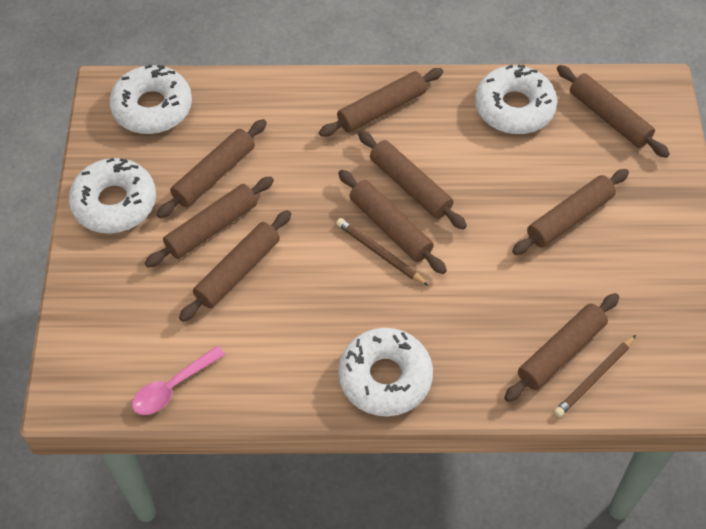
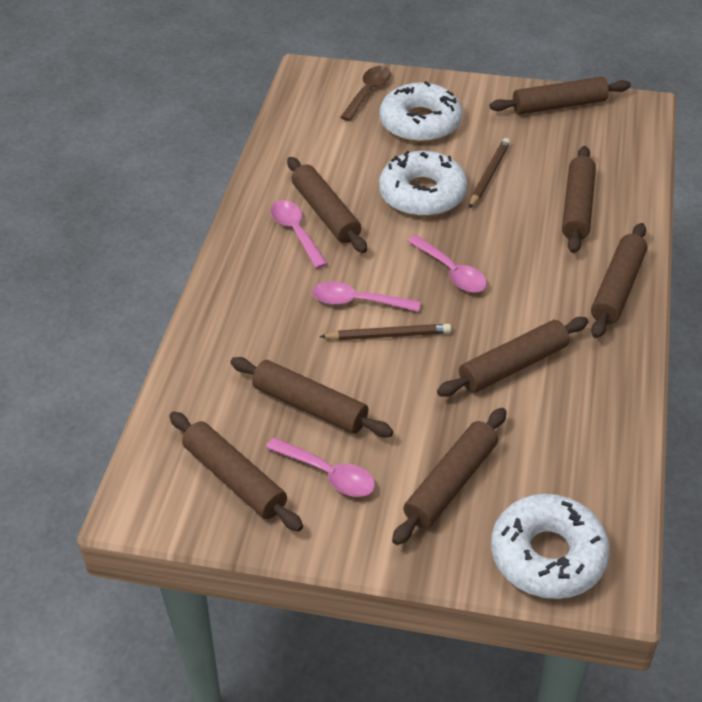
brown rolling pin: [145,176,274,267] [157,119,267,218] [179,210,291,322] [319,68,443,137] [338,170,447,274] [358,131,467,230] [504,293,619,402] [512,169,629,255] [557,65,670,158] = 9 -> [169,412,303,532] [230,357,393,437] [287,157,367,253] [392,408,507,545] [437,317,589,397] [490,77,631,115] [562,146,596,253] [591,223,647,338] = 8
brown spoon: none = 0 -> [340,66,391,121] = 1
pink spoon: [132,346,225,415] = 1 -> [266,437,375,497] [271,200,327,269] [312,281,421,312] [407,235,487,293] = 4
white donut: [69,158,156,234] [109,64,192,134] [338,328,433,417] [475,64,557,134] = 4 -> [379,151,467,217] [380,81,462,143] [491,494,610,599] = 3

